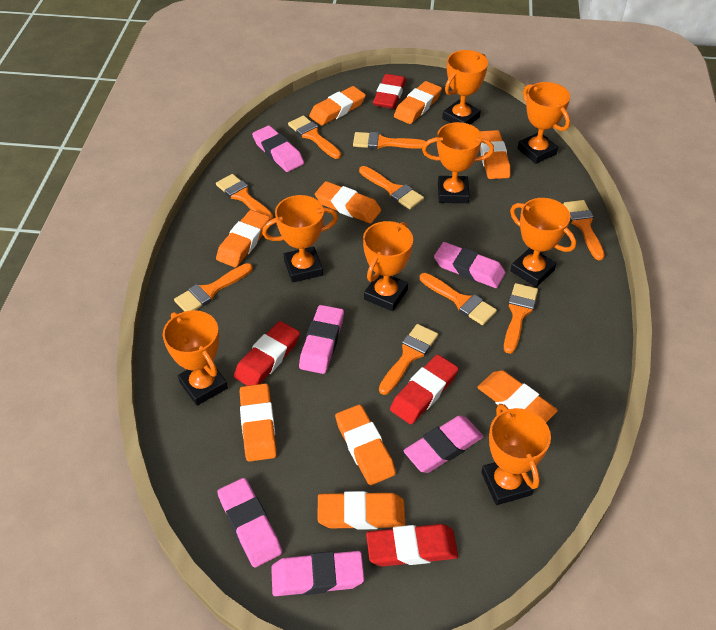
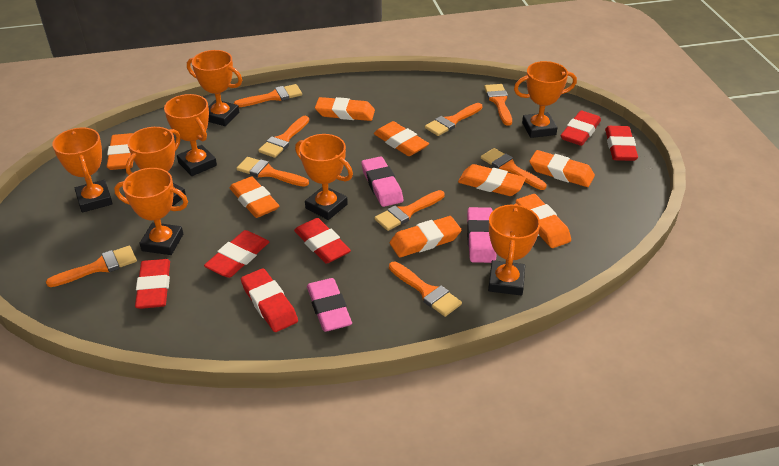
orange eraser: [216,210,270,267] [239,383,277,462] [309,86,366,126] [315,181,381,224] [317,491,405,530] [335,404,396,485] [394,81,442,124] [477,370,558,423] [480,130,510,179] = 9 -> [107,133,133,170] [230,176,279,218] [315,97,375,121] [374,121,429,156] [390,216,461,257] [458,164,526,196] [516,194,571,248] [529,150,595,187] = 8
pink eraser: [217,478,282,568] [252,125,304,172] [271,551,364,596] [299,305,344,374] [404,415,483,473] [434,242,506,288] = 6 -> [307,278,352,332] [361,156,403,207] [467,207,496,263] = 3
red eraser: [234,321,300,386] [366,524,458,567] [373,74,406,109] [390,354,458,424] = 4 -> [135,259,170,309] [204,230,269,278] [241,268,298,332] [294,218,351,264] [561,111,601,146] [605,126,638,161] = 6

